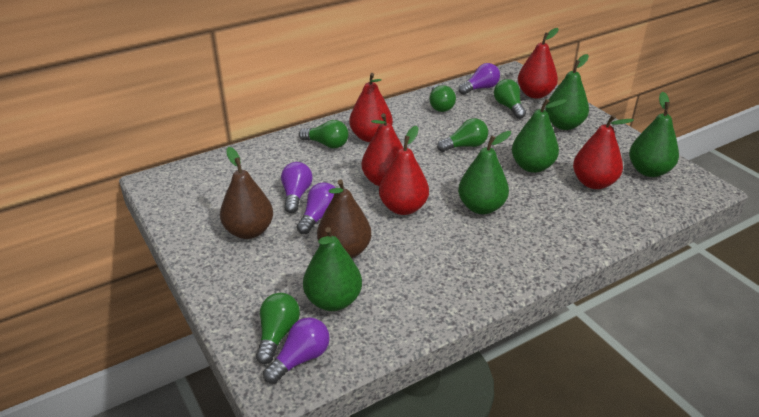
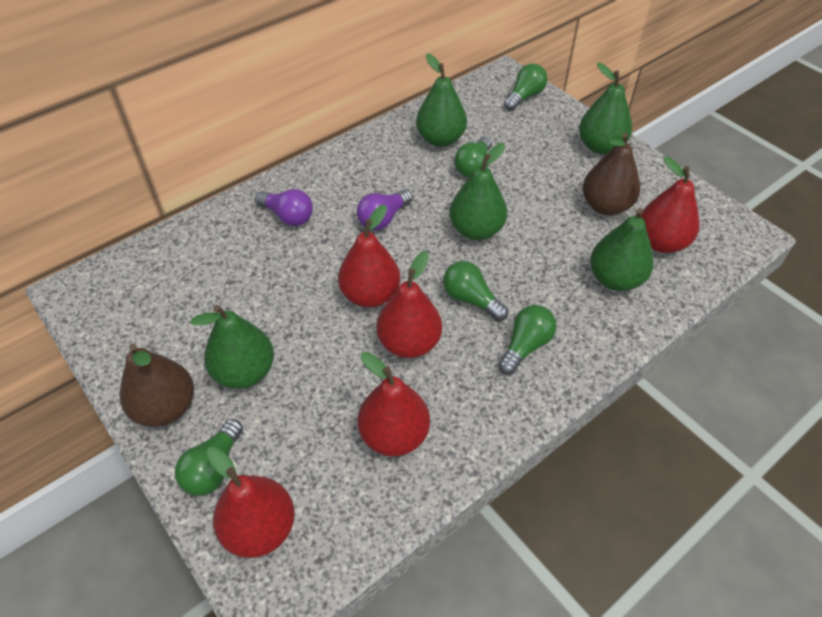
purple light bulb: [263,317,330,384] [281,162,313,213] [297,182,336,234] [458,63,500,95] = 4 -> [255,189,313,226] [357,190,412,230] = 2

